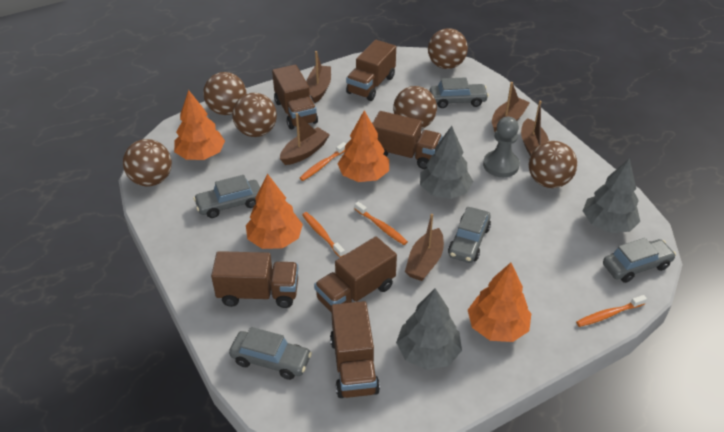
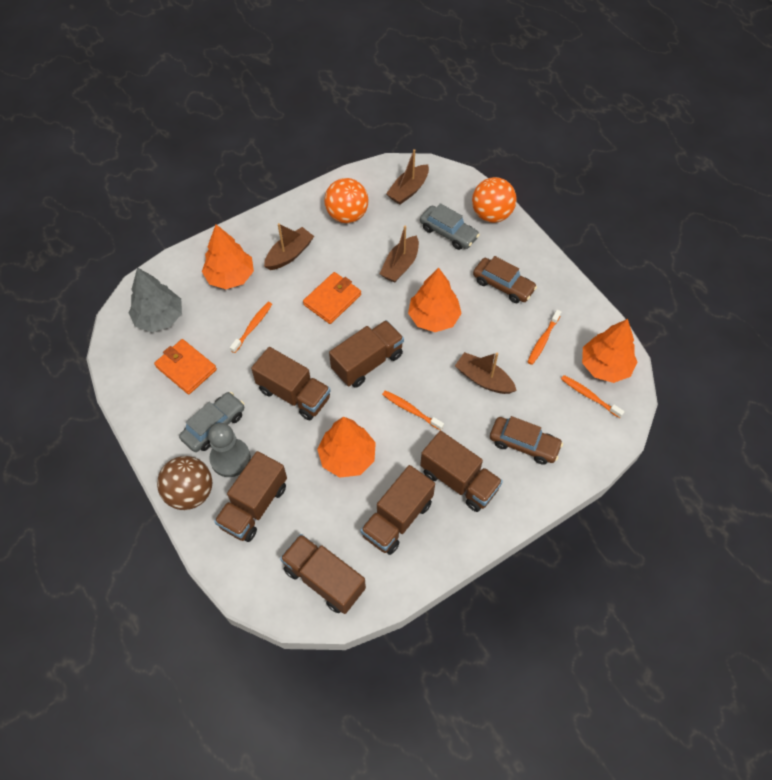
brown ball: [123,139,172,186] [203,72,247,115] [232,93,277,137] [393,86,437,129] [428,28,468,69] [529,141,577,188] = 6 -> [157,456,212,510] = 1
brown boat: [280,113,330,165] [306,51,331,103] [405,214,444,281] [492,82,530,132] [521,101,549,156] = 5 -> [264,223,314,270] [380,226,419,283] [386,149,429,204] [455,352,517,394] = 4
brown car: none = 0 -> [473,256,537,303] [490,416,563,465] = 2
grey car: [193,175,260,218] [229,327,312,380] [430,77,489,108] [448,207,491,263] [603,238,676,283] = 5 -> [179,392,244,452] [420,203,480,250] = 2
grey tree: [396,288,462,370] [420,126,473,199] [583,158,640,233] = 3 -> [129,267,182,332] = 1
orange ball: none = 0 -> [324,178,369,223] [472,177,517,223] = 2
orange wallet: none = 0 -> [154,339,217,394] [303,272,361,324] = 2

